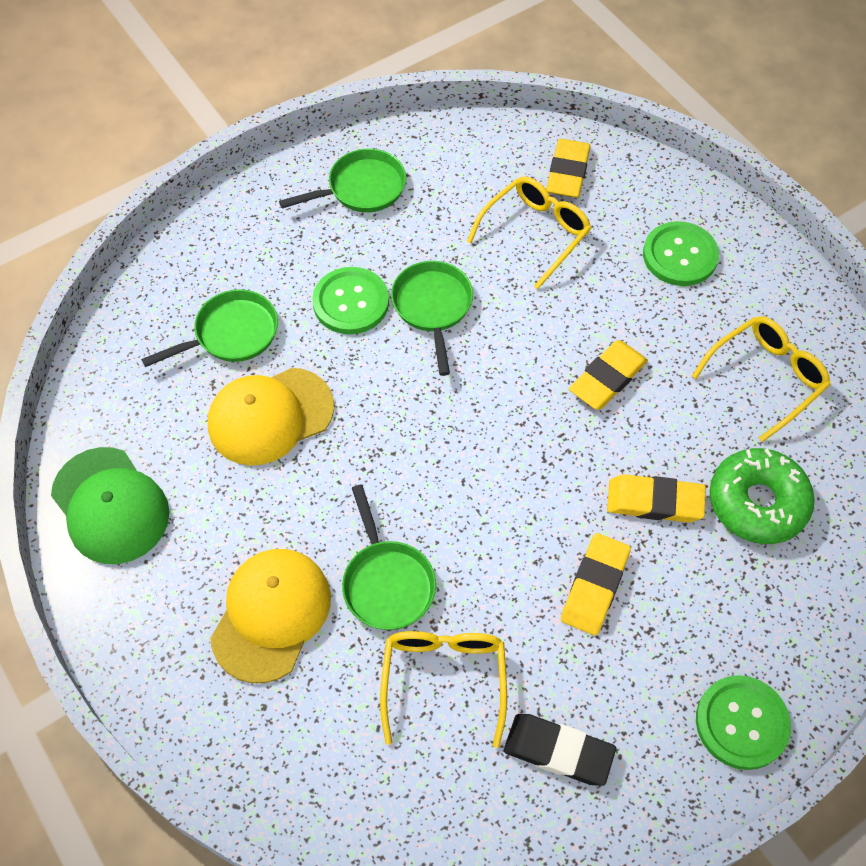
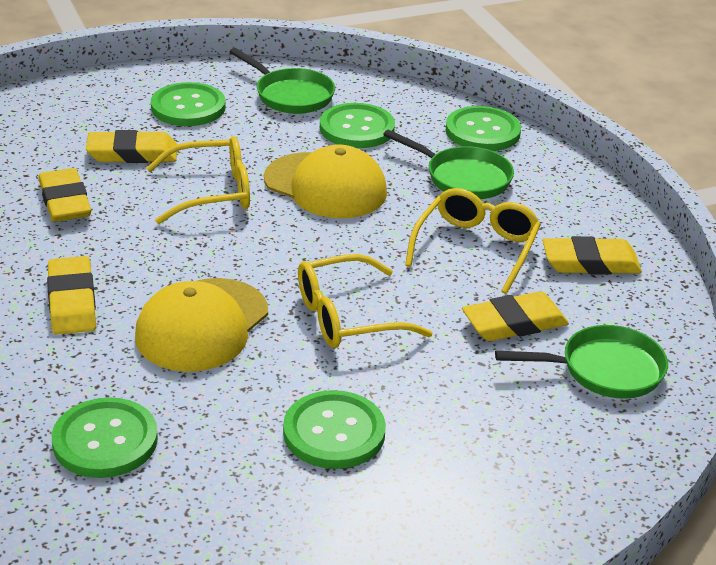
black eraser: [504,714,616,786] = 1 -> none = 0
green button: [312,267,389,334] [643,221,719,286] [696,675,791,770] = 3 -> [52,397,158,478] [151,82,226,126] [283,390,386,469] [320,103,395,148] [446,106,521,151] = 5
green cap: [51,447,169,564] = 1 -> none = 0
green donut: [709,448,815,544] = 1 -> none = 0
green pan: [141,289,278,367] [279,149,406,212] [342,484,436,630] [391,261,473,376] = 4 -> [230,48,335,114] [383,129,514,199] [495,325,668,399] = 3
yellow eraser: [546,139,590,198] [561,533,631,636] [569,340,648,410] [607,474,706,523] = 4 -> [38,168,91,222] [47,256,96,335] [86,130,177,163] [462,291,569,341] [542,236,642,275] = 5

